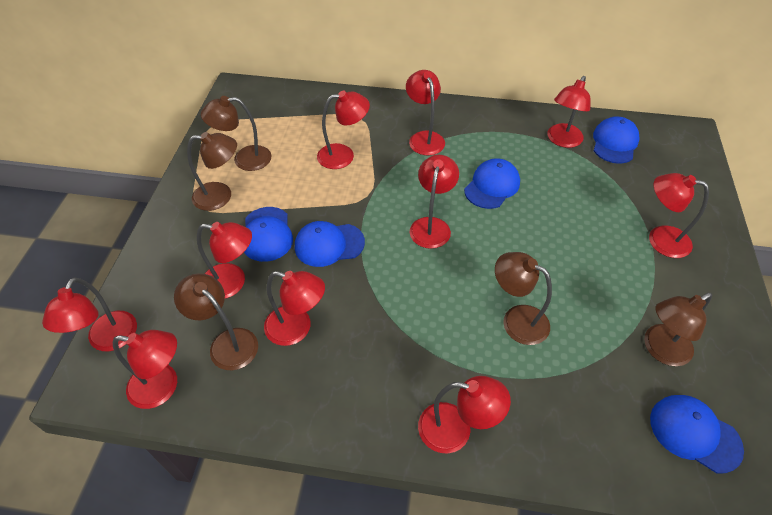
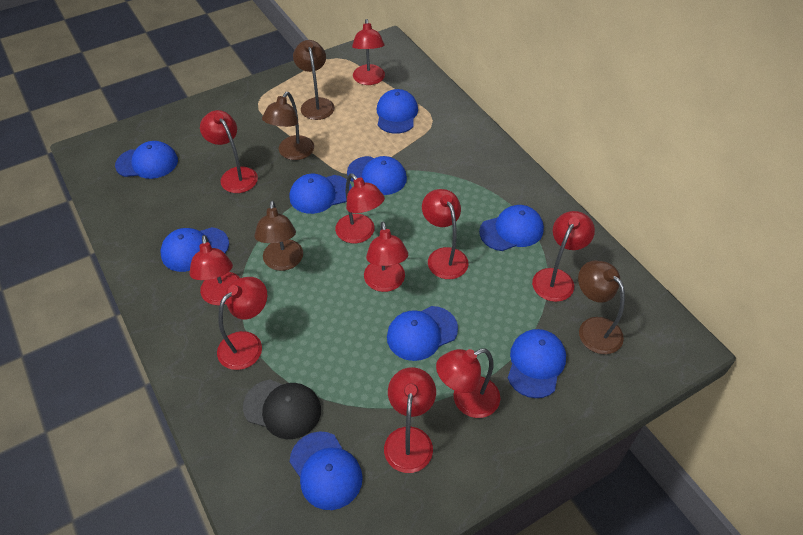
black cap: none = 0 -> [243,379,321,439] = 1
blue cap: [244,207,293,262] [295,221,365,267] [464,158,520,209] [593,116,640,164] [650,395,744,473] = 5 -> [115,141,178,179] [160,227,229,272] [289,174,352,214] [290,431,363,510] [347,156,407,195] [377,89,418,134] [387,306,458,361] [479,205,544,251] [508,329,566,398] = 9
brown lamp: [174,273,258,370] [187,132,237,211] [201,96,272,171] [495,252,552,345] [644,293,712,366] = 5 -> [254,201,303,271] [262,92,314,160] [293,40,335,120] [578,260,625,354] = 4

